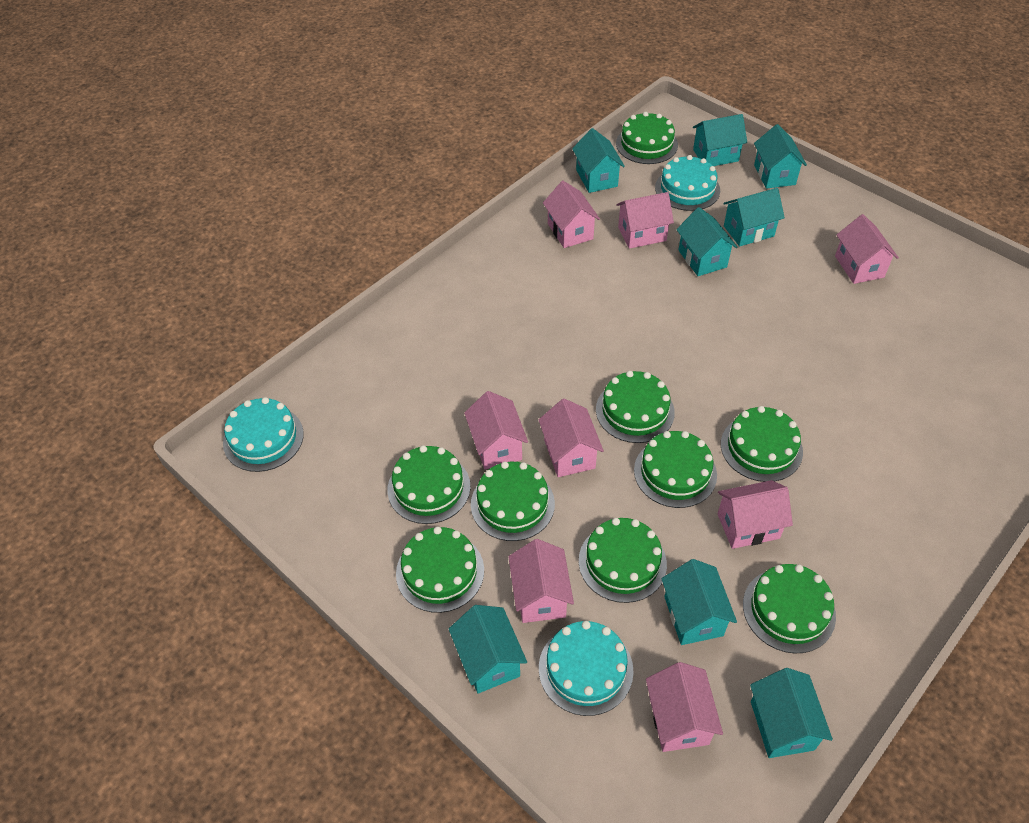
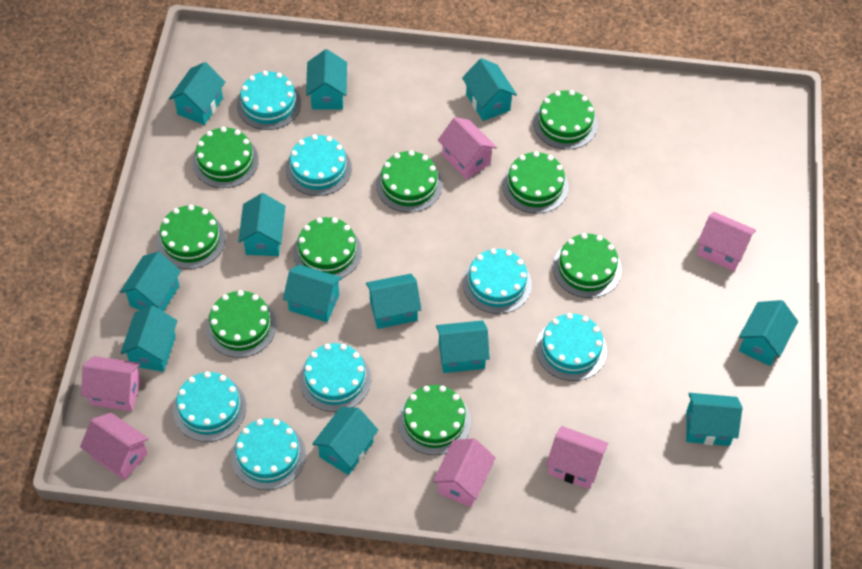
pink house: [464,391,528,469] [508,539,574,623] [538,399,604,477] [543,181,600,248] [616,192,674,249] [646,662,723,752] [717,480,793,549] [835,214,899,284] = 8 -> [80,413,149,480] [81,356,141,411] [433,438,496,507] [438,117,497,180] [546,426,608,489] [697,212,756,271] = 6
turquoise cake: [223,397,304,472] [539,621,634,716] [655,155,720,211] = 3 -> [173,372,246,442] [231,418,306,490] [237,71,301,130] [286,135,352,196] [299,343,371,412] [463,249,532,314] [536,313,607,381] = 7
turquoise house: [449,605,527,694] [572,128,625,193] [661,559,737,645] [676,207,737,276] [693,114,747,166] [723,188,785,246] [750,668,833,758] [754,124,807,189] = 8 -> [120,252,181,312] [120,305,177,372] [169,62,225,125] [238,193,286,256] [283,264,342,322] [306,49,347,110] [312,407,378,475] [366,274,422,329] [436,320,490,373] [462,58,517,121] [686,393,742,446] [739,300,798,366] = 12

